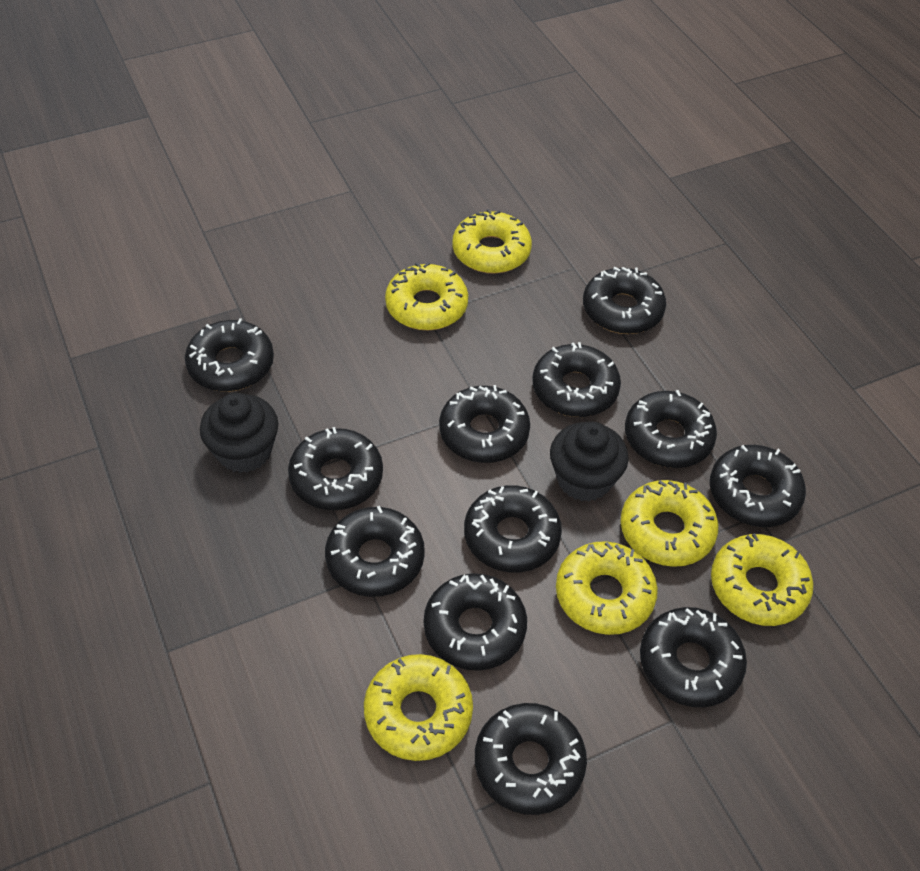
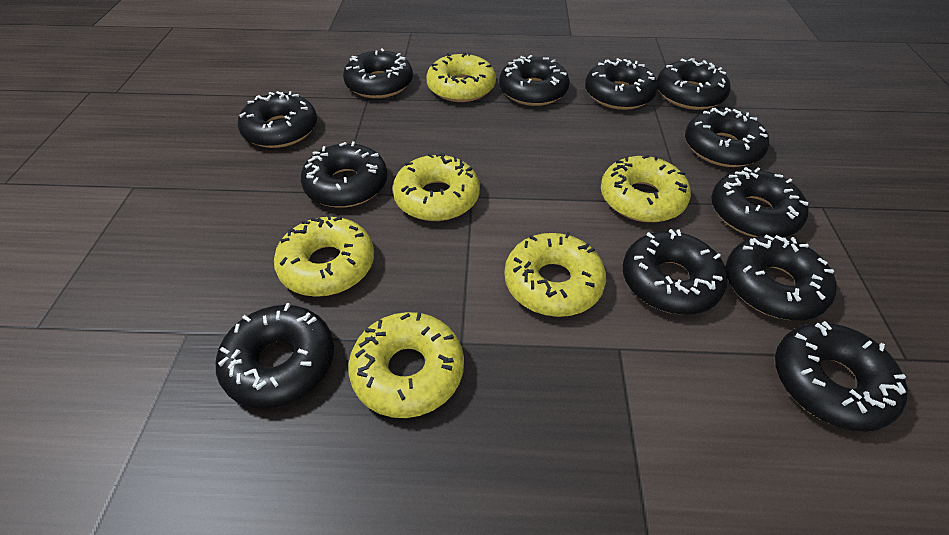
black cupcake: [200,393,278,473] [550,422,629,502] = 2 -> none = 0

